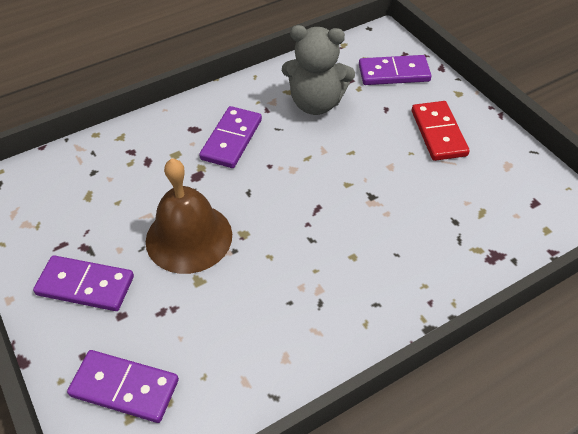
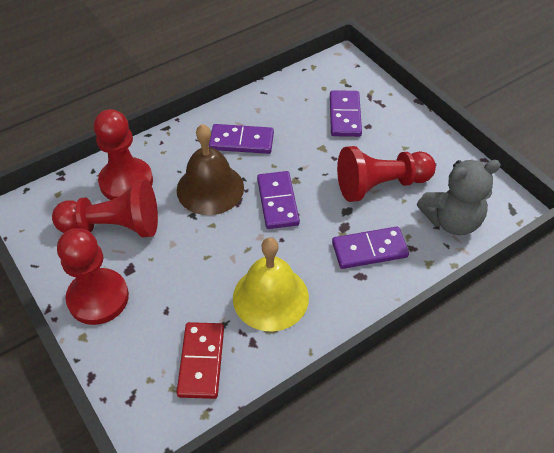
red pawn: none = 0 -> [52,179,158,238] [57,228,129,325] [94,109,153,200] [337,146,436,202] = 4
yellow bell: none = 0 -> [233,238,309,331] = 1

